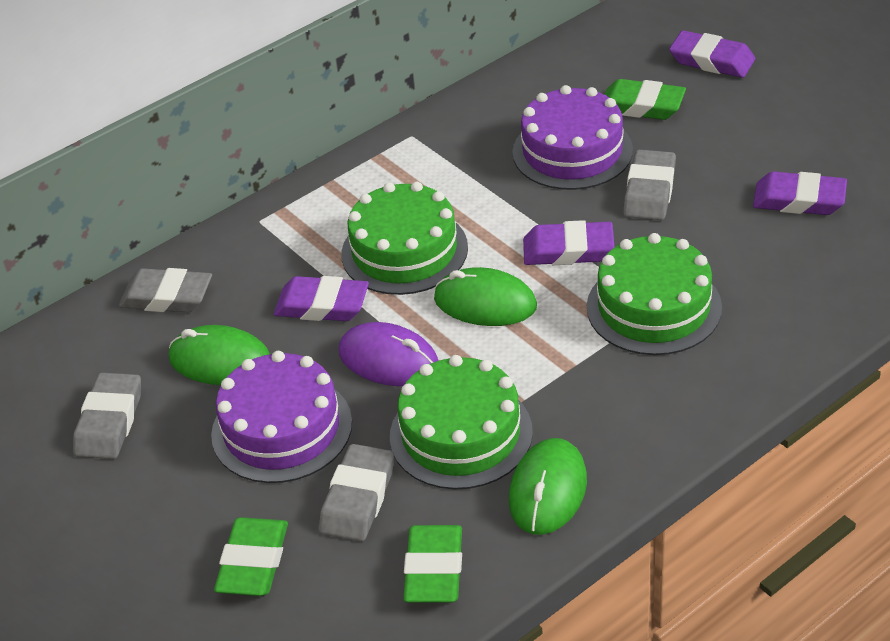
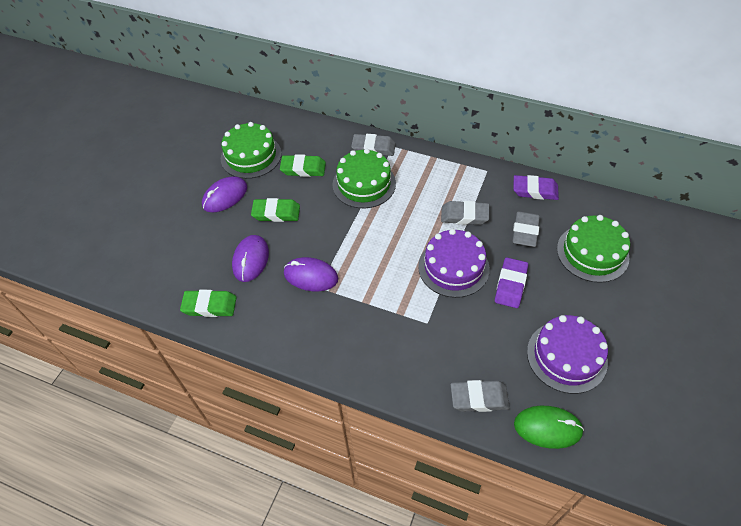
green mouse: [169,325,270,385] [434,267,537,326] [509,438,587,535] = 3 -> [514,406,584,449] = 1
purple eraser: [274,276,369,321] [523,220,614,265] [669,30,755,78] [753,171,847,215] = 4 -> [495,258,528,308] [514,175,559,200] = 2
purple mouse: [339,322,438,386] = 1 -> [202,176,247,212] [232,235,269,282] [284,257,338,291] = 3

